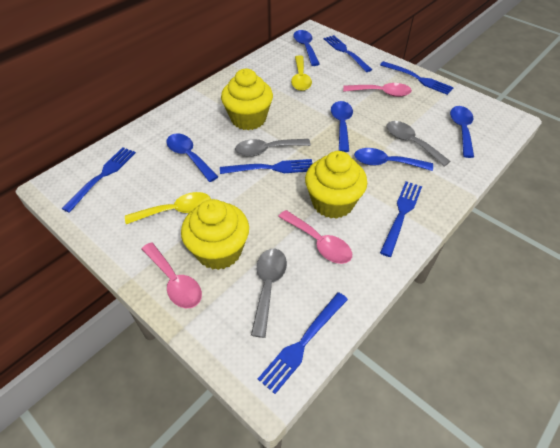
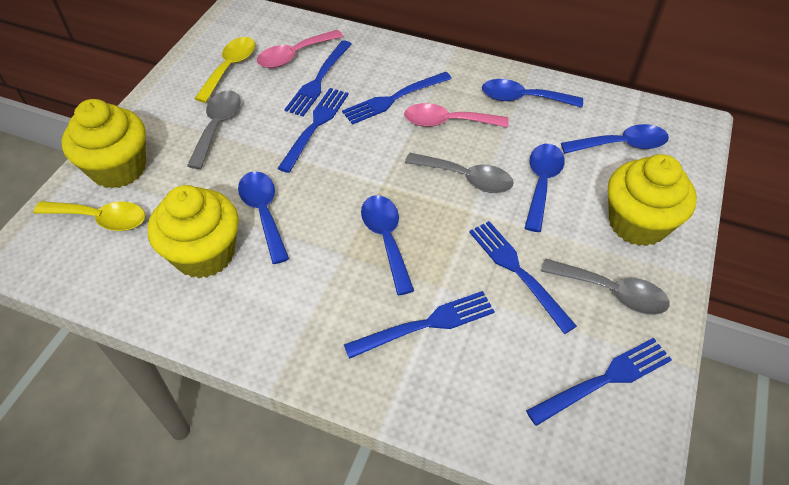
pink spoon: [142,242,202,308] [278,210,352,264] [343,83,412,97] = 3 -> [257,30,343,68] [404,103,509,127] = 2

